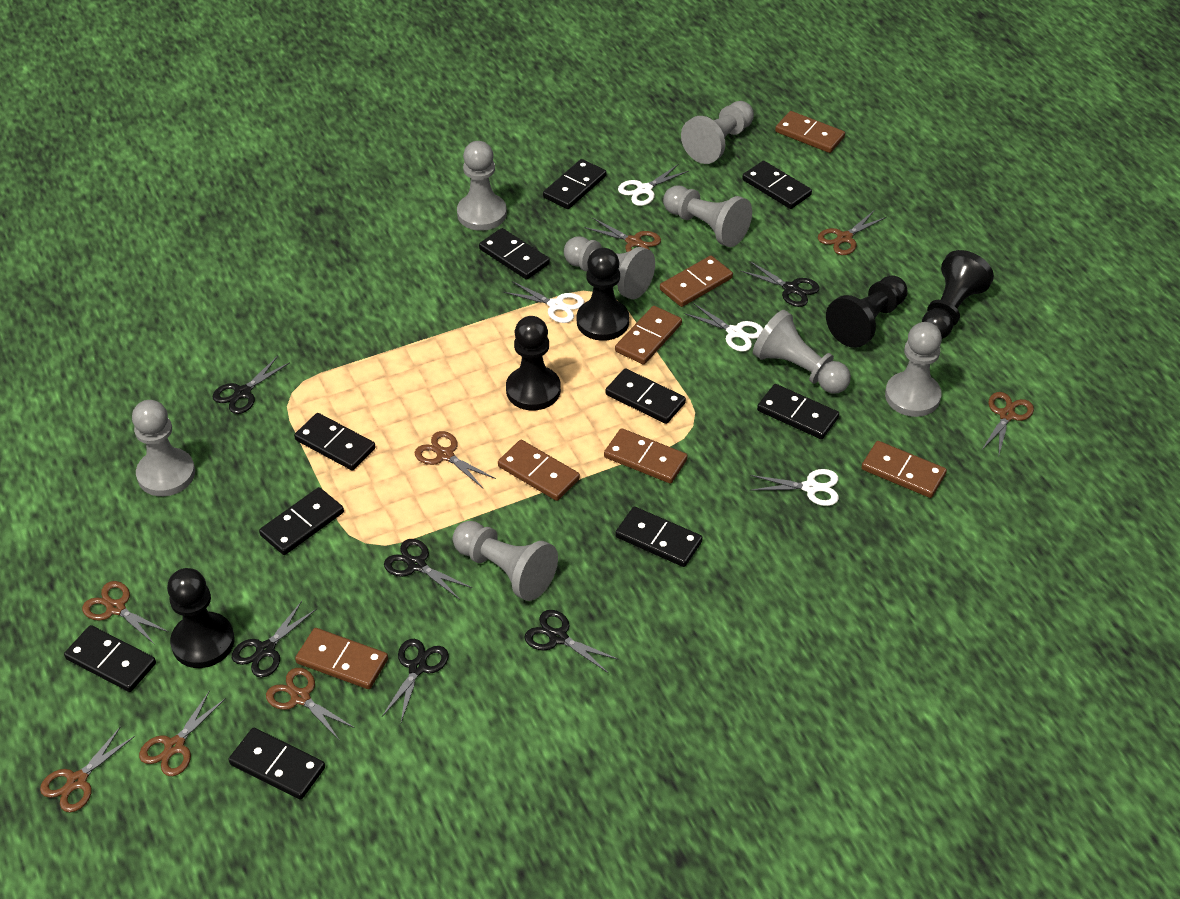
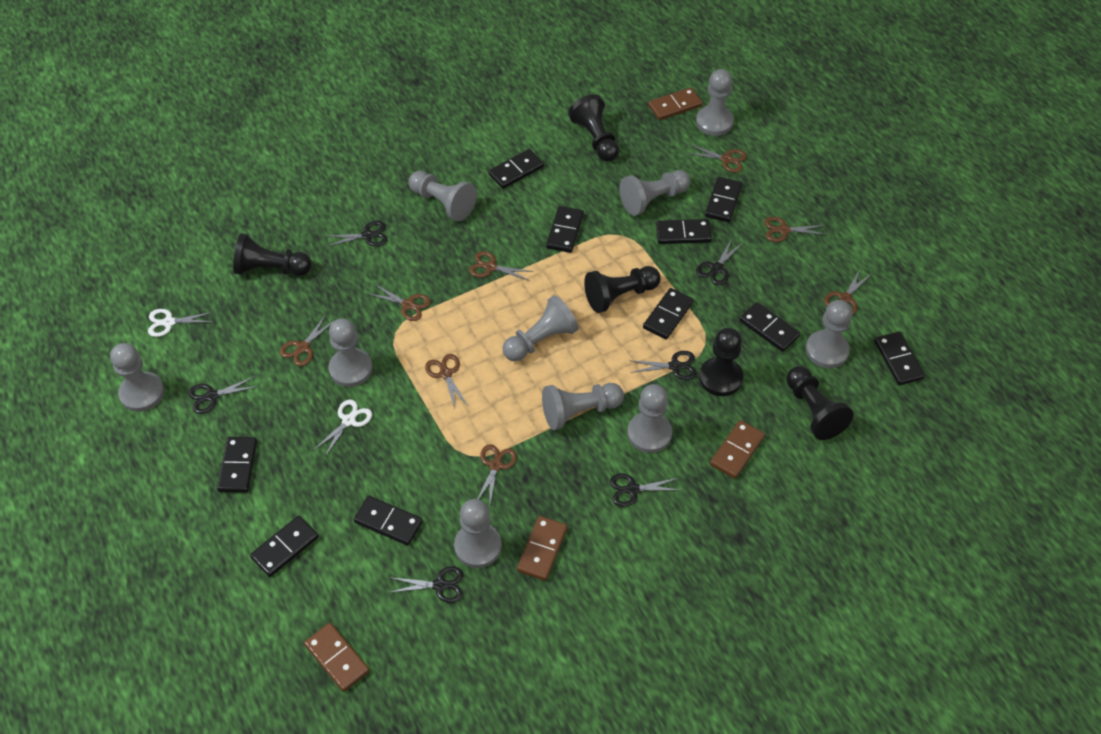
brown domino: [295,628,388,689] [498,440,580,501] [604,428,688,484] [615,306,682,365] [660,256,733,307] [775,111,845,153] [861,441,947,498] = 7 -> [304,623,370,692] [517,516,568,581] [648,87,702,120] [710,420,765,479] = 4
grey pawn: [132,400,195,496] [453,521,558,601] [457,141,507,231] [564,237,655,299] [663,185,752,247] [681,101,754,164] [753,310,851,393] [885,322,942,417] = 8 -> [110,343,164,412] [329,319,372,387] [408,171,477,221] [454,499,502,568] [503,295,579,361] [542,383,624,430] [620,170,690,216] [627,384,672,453] [696,69,734,136] [806,300,852,368] = 10
white scissors: [504,281,584,323] [618,165,689,206] [684,303,763,352] [750,469,839,506] = 4 -> [148,309,213,337] [314,399,372,456] = 2

